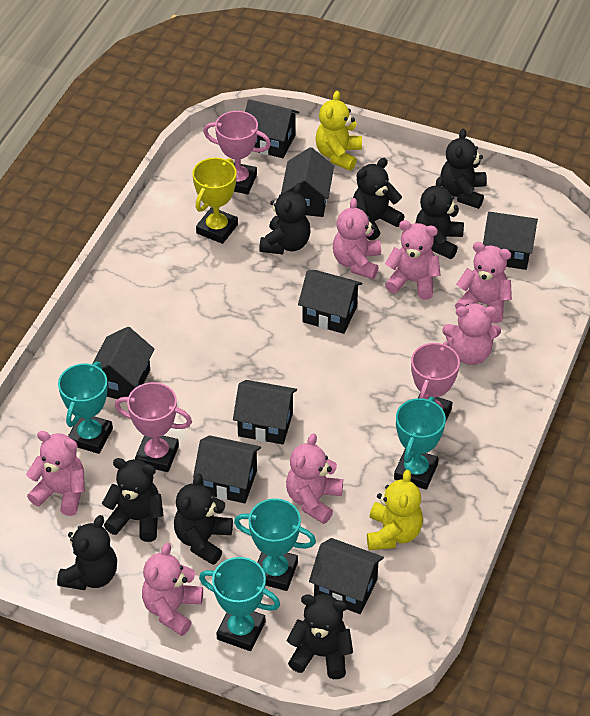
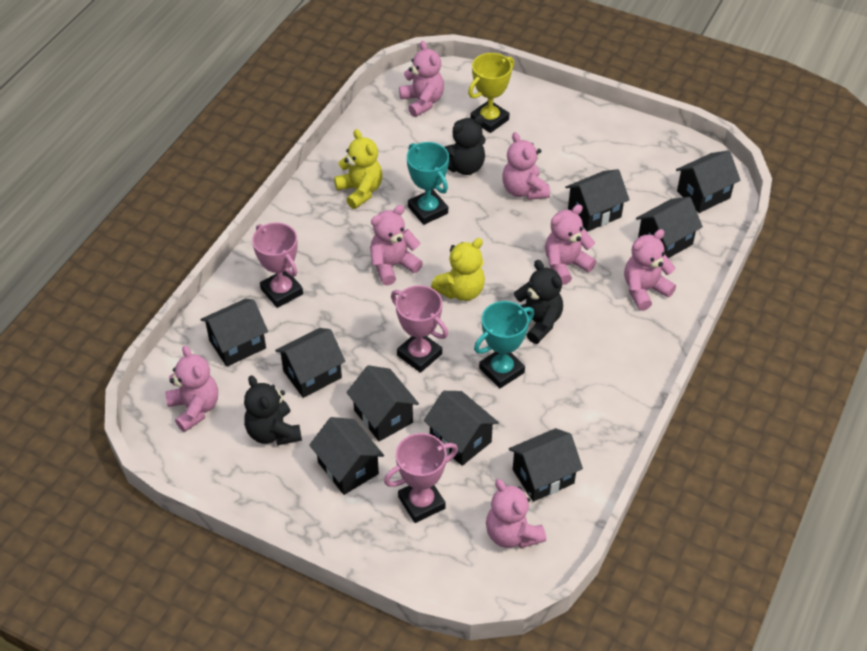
black house: [92,327,154,399] [193,435,261,503] [233,380,297,445] [245,99,299,158] [281,147,334,217] [298,270,362,334] [309,538,384,614] [483,212,538,270] = 8 -> [200,299,268,367] [275,328,345,398] [309,417,384,495] [346,365,419,441] [424,391,499,466] [509,428,583,502] [565,169,630,232] [636,197,703,258] [676,150,741,213] = 9
black teddy bear: [57,515,117,590] [102,458,164,542] [174,473,233,565] [259,183,311,254] [287,594,353,679] [353,158,405,240] [416,176,464,259] [441,129,487,209] = 8 -> [244,375,302,445] [444,115,486,175] [514,260,563,344] = 3
turquoise trophy: [58,362,113,454] [199,557,280,651] [234,498,316,591] [394,397,446,490] = 4 -> [407,142,449,225] [474,301,534,389] = 2

